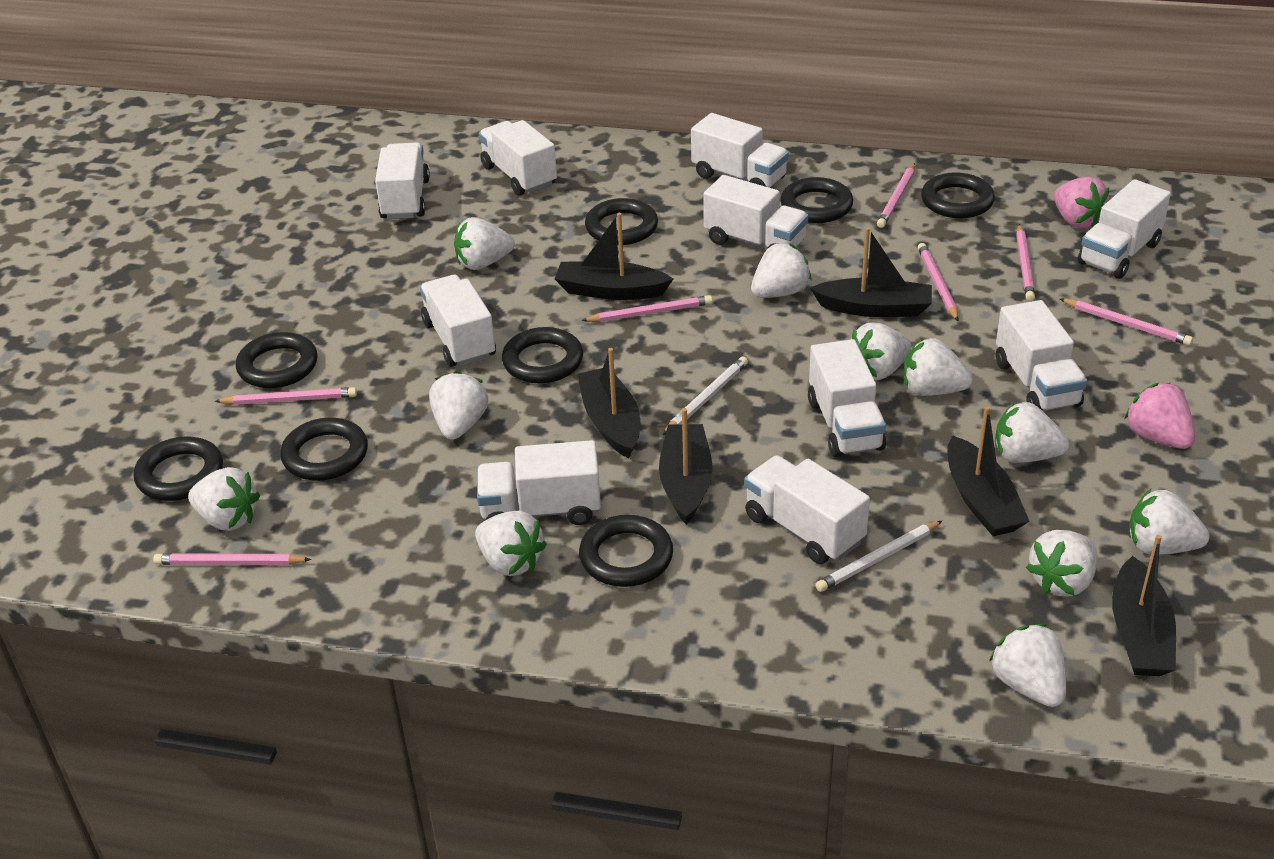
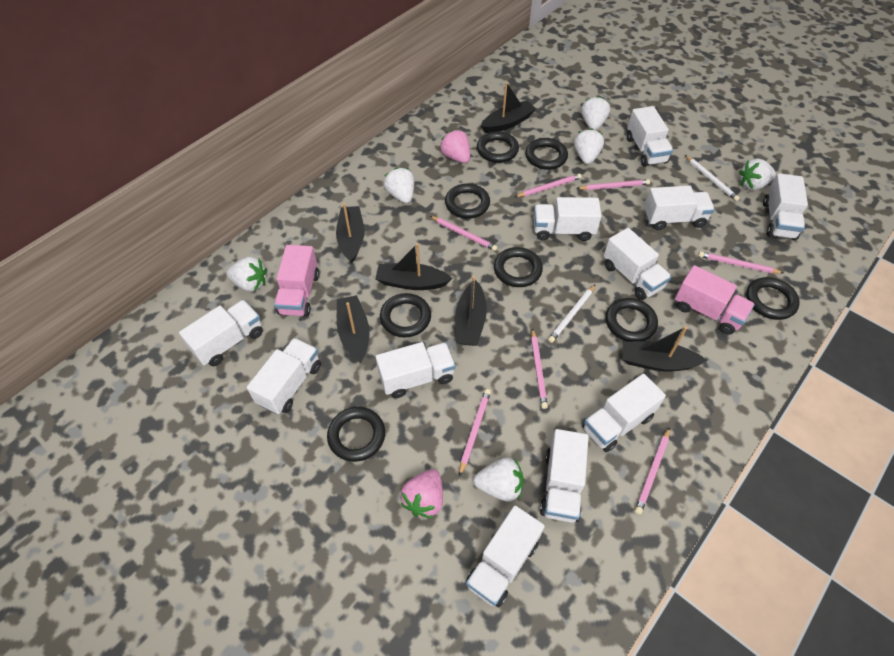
pink truck: none = 0 -> [274,245,319,317] [675,265,755,334] = 2
white strawberry: [188,467,260,531] [429,371,488,440] [454,217,515,270] [475,511,547,576] [751,243,812,298] [851,322,911,380] [904,338,973,396] [989,624,1066,707] [995,402,1069,463] [1026,530,1097,596] [1128,489,1210,555] = 11 -> [227,257,267,292] [384,167,414,203] [473,457,524,502] [574,128,604,164] [581,96,610,130] [739,158,776,190] = 6
white truck: [375,143,430,219] [420,275,496,367] [477,440,601,525] [479,120,557,196] [691,113,789,188] [703,175,808,249] [744,455,870,564] [808,339,886,457] [996,300,1087,411] [1078,179,1171,279] = 10 -> [179,300,263,366] [247,338,321,414] [376,342,456,398] [466,506,545,607] [533,197,602,241] [540,429,589,523] [582,374,666,452] [604,228,672,300] [627,106,673,167] [644,185,715,230] [763,173,808,240] = 11

